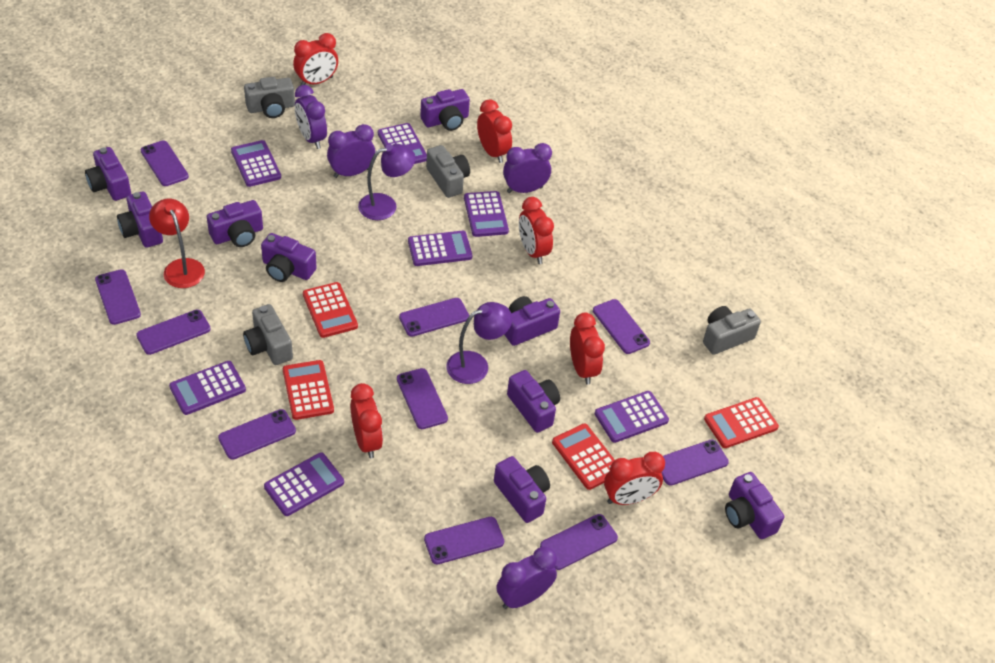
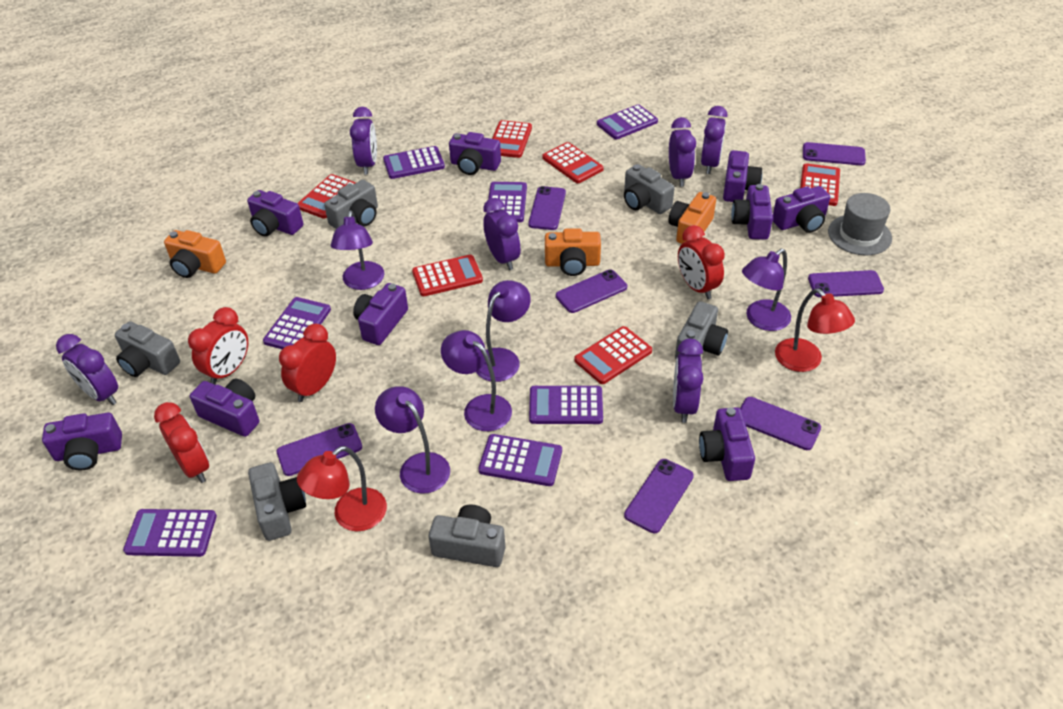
grey camera: [243,304,293,365] [244,77,295,118] [426,145,470,198] [703,306,761,355] = 4 -> [115,321,180,377] [248,462,306,541] [324,180,378,229] [428,504,505,567] [624,164,675,214] [675,301,728,359] = 6
grey hat: none = 0 -> [828,193,892,255] = 1
orange camera: none = 0 -> [164,230,226,278] [545,228,601,276] [668,192,716,244] = 3
purple clock: [295,85,327,149] [327,124,376,178] [496,547,557,609] [503,143,552,193] = 4 -> [56,334,118,405] [350,107,377,174] [483,198,520,270] [669,117,696,187] [673,338,704,423] [701,106,727,174] = 6
purple lamp: [358,144,415,220] [446,302,512,384] = 2 -> [331,210,384,290] [375,386,450,494] [441,330,512,431] [476,280,531,382] [742,249,791,331] = 5
purple phone: [95,269,141,325] [136,310,211,355] [141,140,189,186] [218,409,296,460] [397,368,448,429] [399,298,469,337] [424,517,504,564] [540,514,618,570] [593,299,650,354] [661,439,729,486] = 10 -> [277,423,362,476] [528,186,566,230] [556,270,627,313] [624,459,694,533] [740,397,821,450] [803,142,866,166] [808,270,884,297] = 7
red calculator: [283,360,334,420] [303,282,358,338] [552,424,615,490] [704,397,779,448] = 4 -> [297,174,356,219] [412,255,483,296] [492,120,532,158] [542,142,604,183] [574,326,652,384] [800,163,840,206] = 6
red clock: [293,33,338,86] [350,383,383,458] [477,99,512,163] [519,197,554,264] [570,313,605,385] [604,452,665,505] = 6 -> [154,402,209,483] [188,307,248,385] [279,324,336,402] [678,225,725,299] = 4
red lamp: [149,199,205,288] = 1 -> [297,446,387,531] [775,289,855,372] = 2

